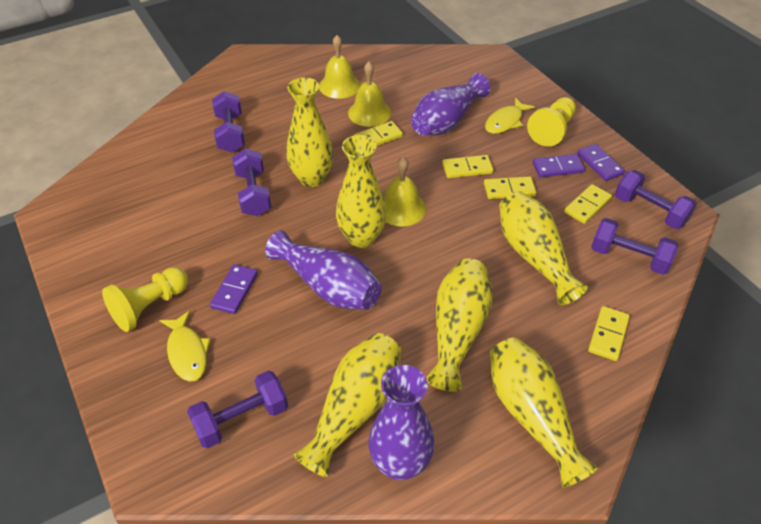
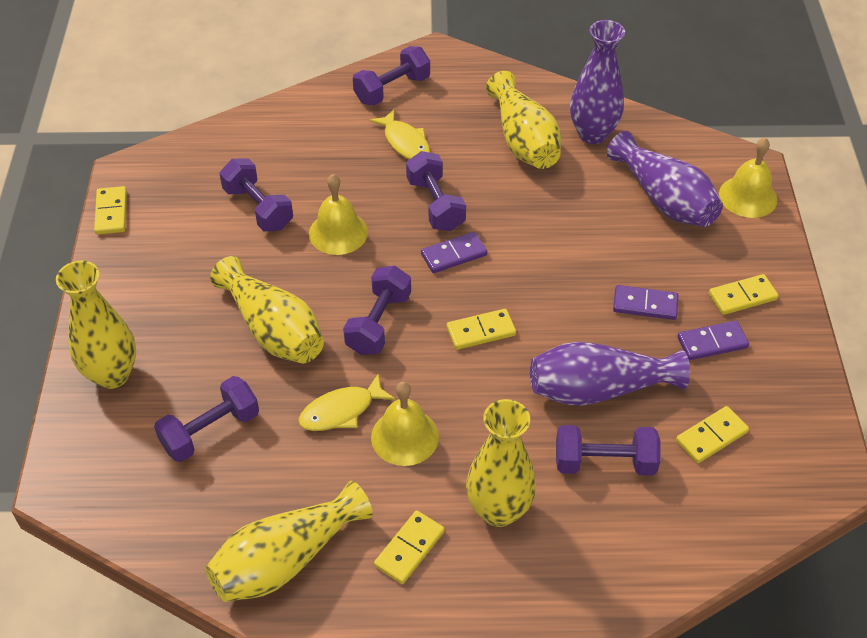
purple dumbbell: [187,371,288,449] [212,91,245,152] [232,148,272,216] [591,218,678,275] [615,170,697,229] = 5 -> [154,376,259,462] [219,159,293,231] [343,266,411,355] [353,46,430,106] [406,151,466,231] [556,425,661,476] = 6
yellow pawn: [102,267,188,332] [527,97,576,147] = 2 -> none = 0
yellow vase: [286,77,333,187] [294,333,402,477] [336,135,387,248] [426,258,493,392] [490,337,598,488] [499,191,588,305] = 6 -> [56,260,136,389] [205,481,373,602] [210,256,324,363] [466,399,536,527] [486,71,561,169] = 5

